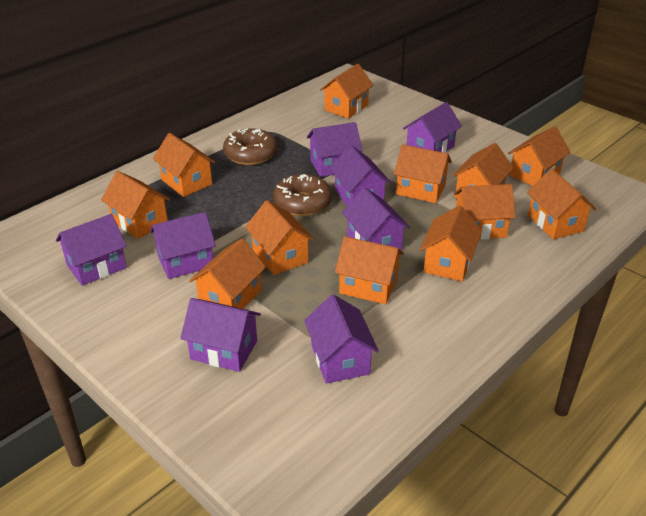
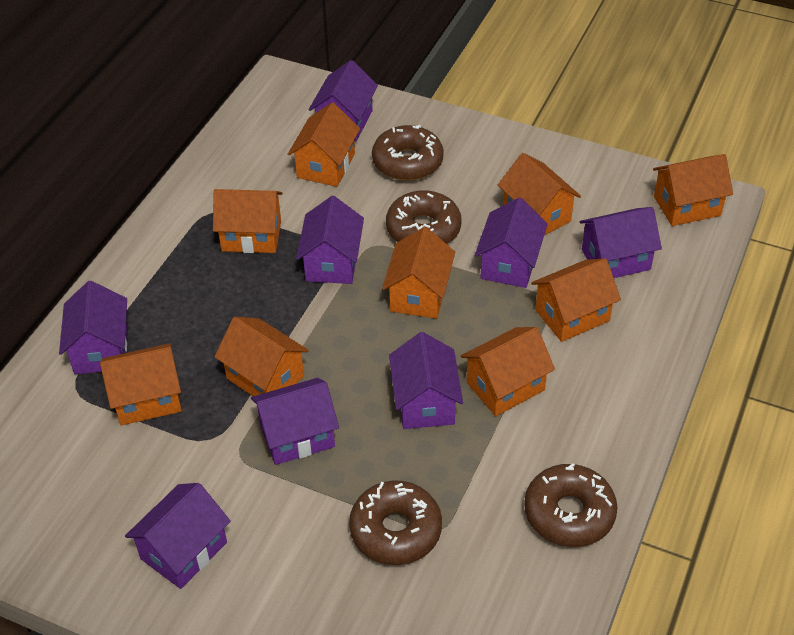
brown donut: [223,128,277,165] [273,174,332,216] = 2 -> [349,480,442,565] [372,125,444,181] [386,190,461,244] [524,463,617,547] = 4
orange house: [101,171,170,239] [153,133,215,197] [189,239,266,309] [245,200,314,275] [320,64,374,119] [335,236,404,304] [394,144,452,203] [420,205,482,282] [452,143,513,199] [454,184,516,240] [508,126,571,186] [527,169,596,239] = 12 -> [100,343,182,425] [213,189,283,253] [215,317,309,396] [288,103,360,187] [382,227,455,319] [461,327,555,416] [498,153,581,235] [531,258,621,342] [653,154,733,226] = 9

